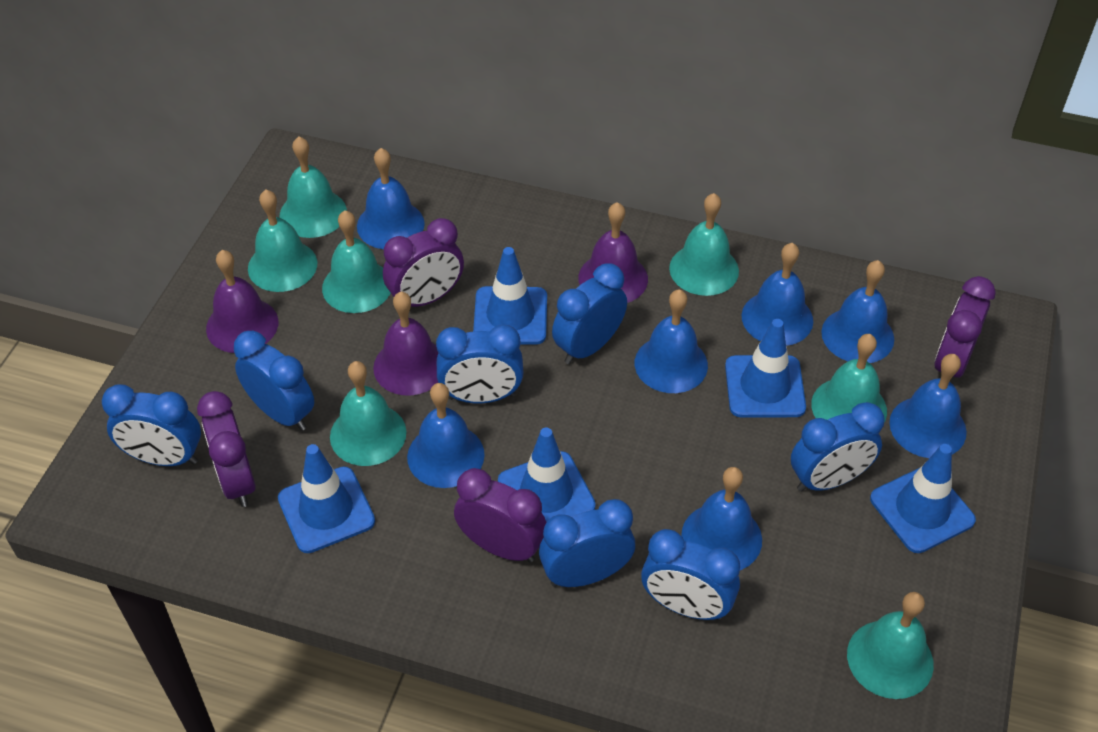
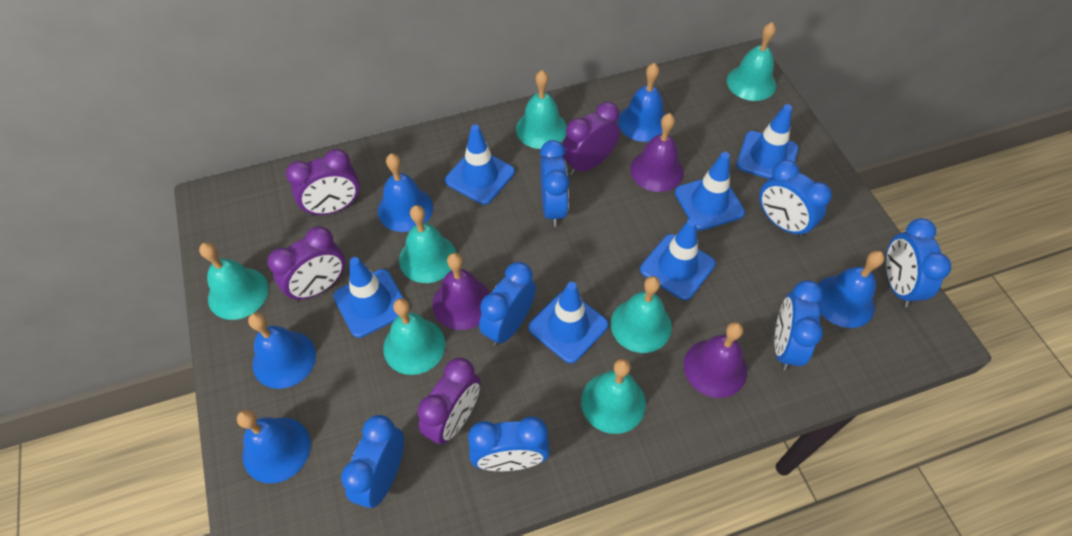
blue bell: [357,148,425,249] [407,383,485,488] [635,289,708,393] [681,467,762,570] [742,243,813,346] [821,260,894,363] [889,354,967,458] = 7 -> [237,410,311,483] [248,312,316,389] [378,154,433,232] [618,63,665,142] [818,251,885,328] = 5
blue traffic cone: [278,444,375,553] [473,247,547,345] [498,427,596,523] [725,319,806,418] [870,444,976,553] = 5 -> [333,257,404,338] [445,124,515,205] [529,282,608,363] [640,219,716,300] [675,152,745,231] [736,104,798,179] = 6

